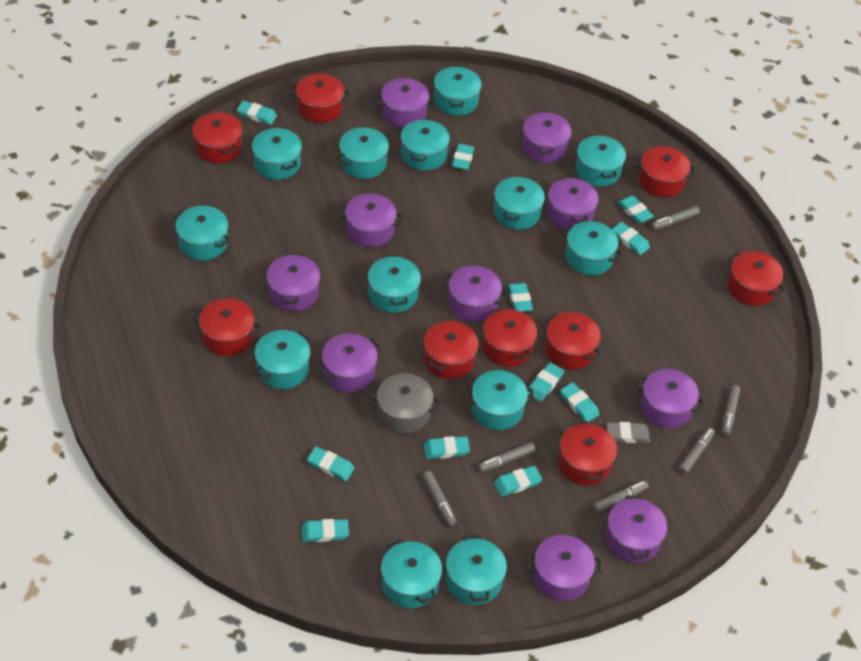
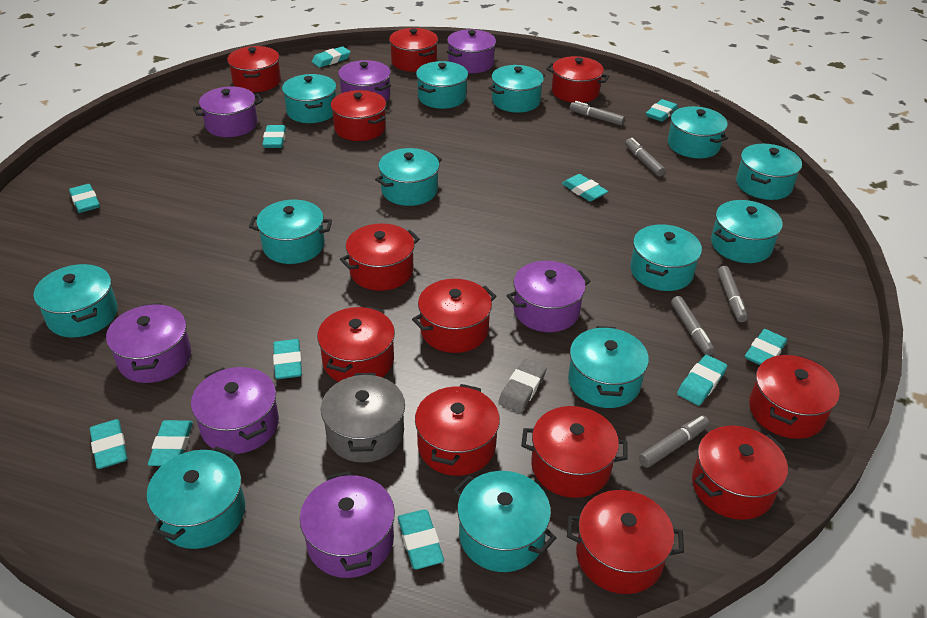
grey marker: [422,471,457,526] [478,442,535,472] [592,480,649,513] [651,206,700,230] [679,428,715,474] [721,385,740,436] = 6 -> [570,101,625,126] [625,138,666,177] [639,415,710,468] [671,296,715,356] [717,266,748,322] = 5
purple pot: [267,253,320,311] [318,333,381,392] [339,193,403,247] [375,78,435,127] [442,266,508,322] [522,111,572,163] [527,535,602,601] [547,177,598,231] [605,496,667,563] [636,369,705,428] = 10 -> [106,303,191,383] [191,367,279,454] [193,86,263,137] [300,471,395,578] [338,60,391,101] [447,29,496,73] [507,261,590,332] = 7
red pot: [192,112,242,163] [193,298,261,356] [290,73,350,123] [424,320,479,379] [482,307,537,367] [545,312,601,370] [558,421,617,485] [635,146,695,197] [728,251,785,306] = 9 -> [227,46,281,92] [317,306,395,382] [331,90,386,141] [340,223,420,291] [389,28,438,72] [412,279,497,353] [415,384,500,476] [521,406,628,498] [546,56,609,103] [567,490,684,594] [692,426,788,520] [749,355,840,439] = 12

